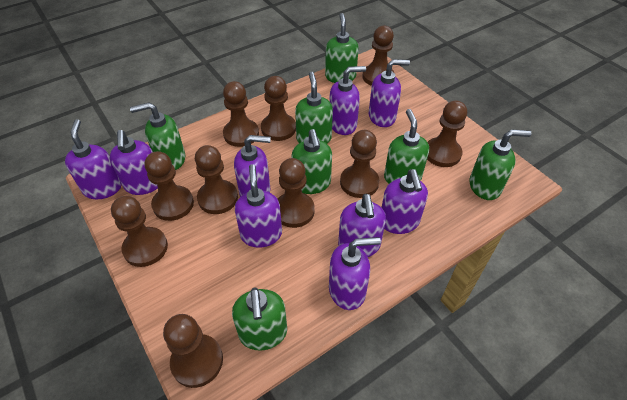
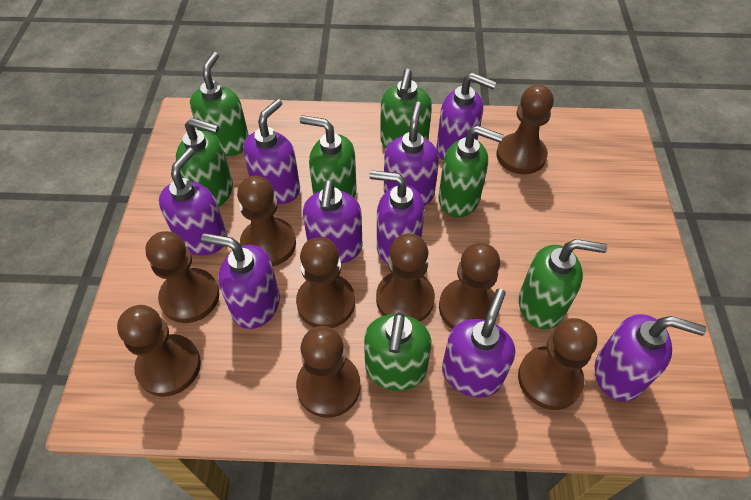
brown pawn: [111,196,168,267] [145,151,194,221] [163,314,223,388] [195,145,238,214] [223,81,259,147] [261,76,296,141] [278,158,315,228] [340,130,379,198] [363,26,394,86] [427,101,467,167] = 10 -> [117,305,201,397] [145,231,219,323] [237,176,296,266] [296,237,355,328] [296,326,361,418] [376,234,435,322] [439,243,500,329] [496,85,554,174] [518,318,597,410] = 9

